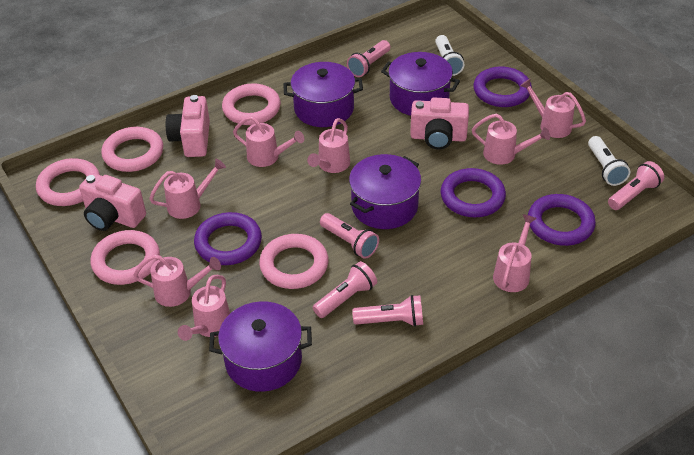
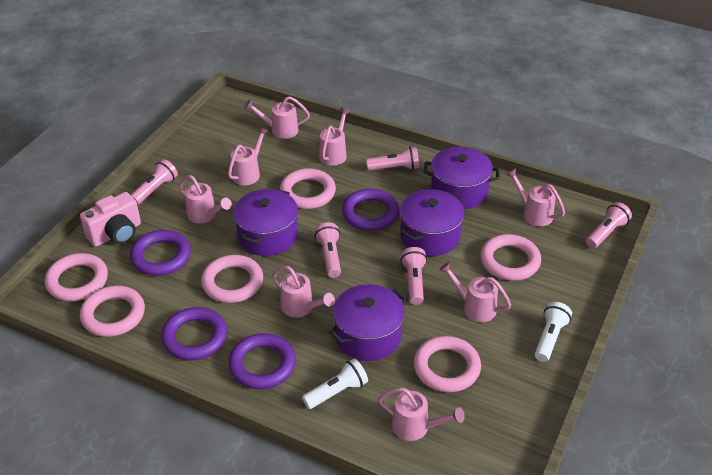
pink camera: [79,173,146,231] [166,95,210,157] [410,98,469,149] = 3 -> [80,192,141,247] = 1
pink ring: [36,158,100,206] [91,230,160,285] [101,127,163,172] [222,83,281,125] [259,234,329,289] = 5 -> [45,253,108,301] [80,286,145,337] [201,255,263,303] [280,168,336,209] [414,336,481,392] [480,234,541,281] = 6

